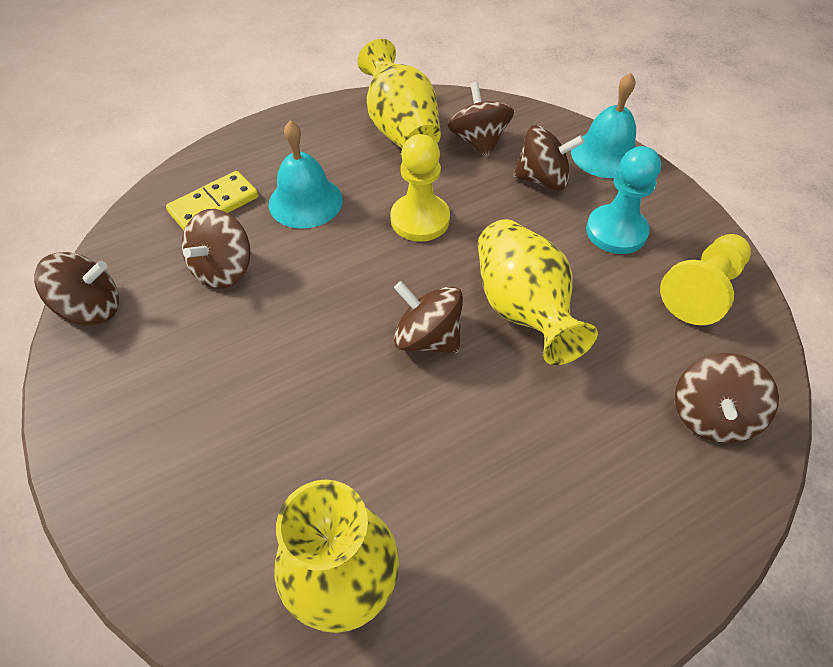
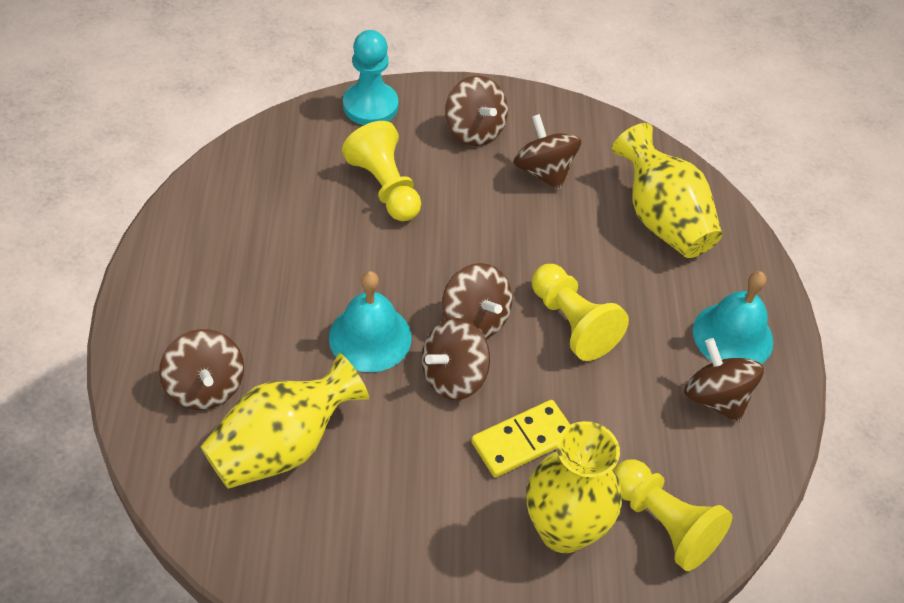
yellow pawn: [390,134,450,242] [660,234,751,325] = 2 -> [342,121,421,221] [532,264,629,361] [614,460,732,571] = 3

